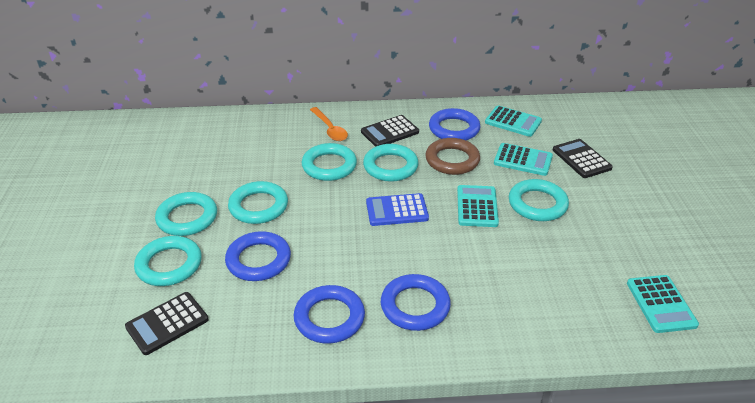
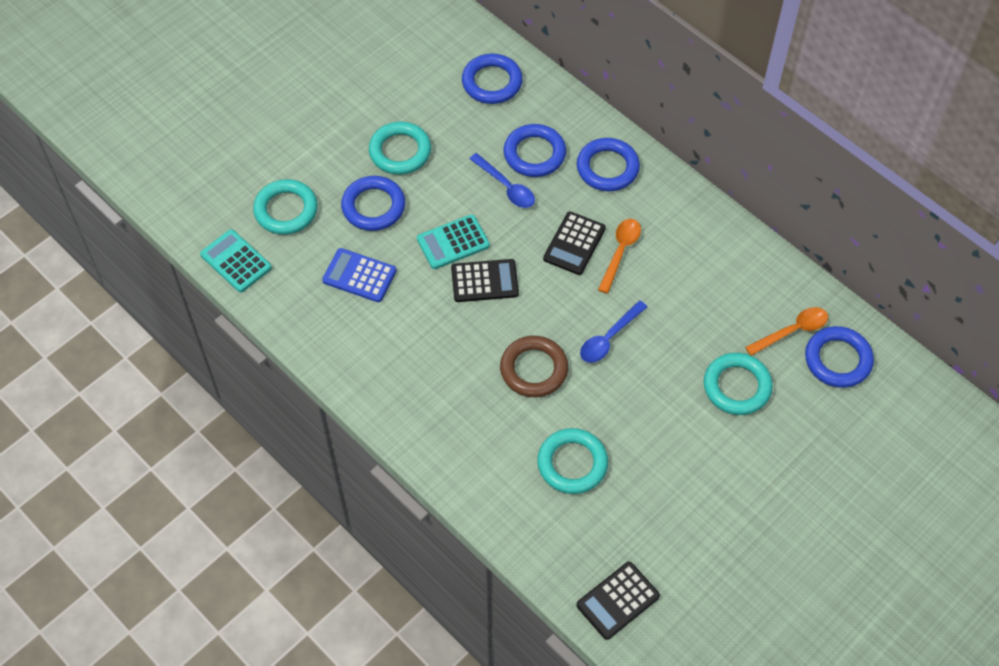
blue ring: [225,231,291,281] [294,285,365,344] [381,274,451,331] [429,108,480,140] = 4 -> [341,176,405,231] [462,54,523,104] [504,124,566,177] [577,138,640,191] [805,326,874,388] = 5
blue spoon: none = 0 -> [470,153,535,208] [580,300,647,363] = 2
orange spoon: [310,107,348,141] = 1 -> [598,219,641,294] [745,307,828,356] = 2
turquoise calculator: [457,185,499,227] [485,105,542,137] [494,143,553,176] [627,275,699,333] = 4 -> [200,229,272,292] [417,214,490,269] = 2
turquoise ring: [134,236,202,286] [155,192,217,236] [228,181,288,224] [301,143,357,181] [363,144,419,182] [509,179,569,221] = 6 -> [253,179,318,235] [369,122,431,175] [537,428,608,494] [704,353,773,415] = 4

